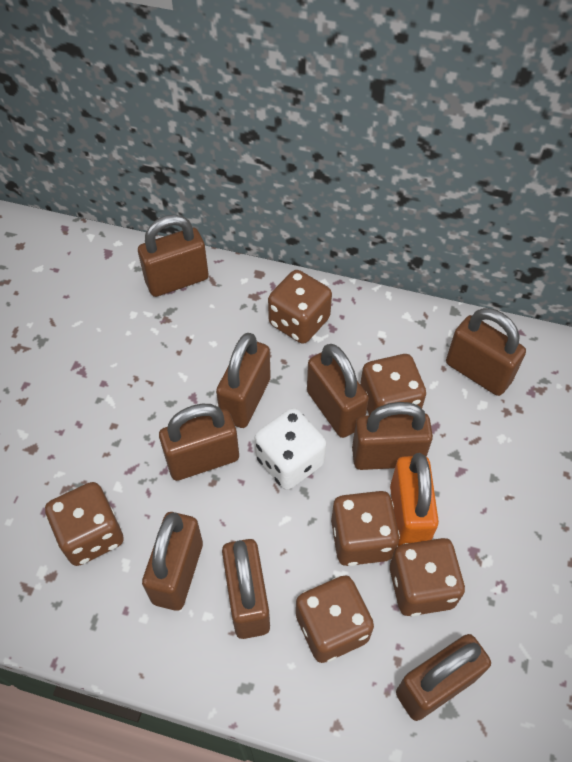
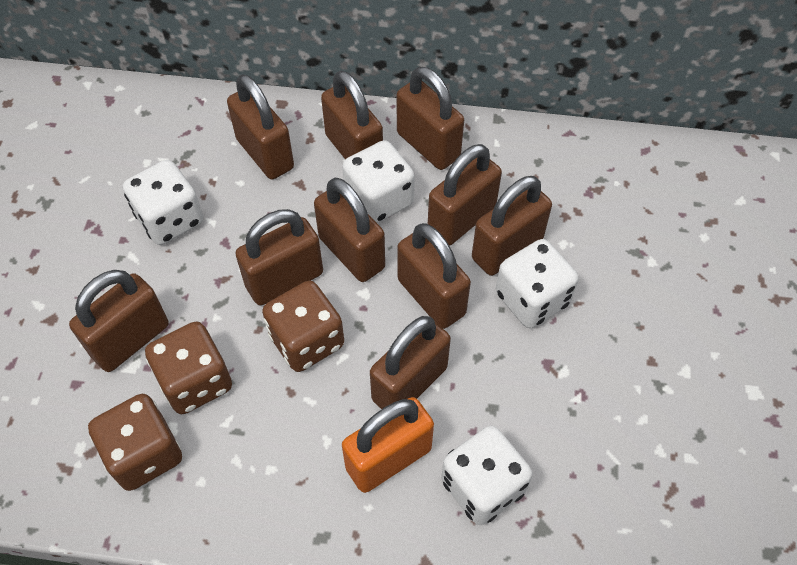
brown dice: [45,482,124,566] [268,270,332,344] [296,575,374,663] [331,491,400,566] [360,354,426,415] [390,538,465,617] = 6 -> [88,394,182,491] [145,321,232,414] [262,281,344,372] = 3
brown padlock: [138,215,209,297] [142,512,203,611] [159,404,239,481] [216,333,271,428] [222,539,270,639] [307,344,369,438] [352,402,433,470] [396,634,491,721] [446,308,526,396] = 9 -> [69,270,169,372] [227,74,294,179] [235,209,323,306] [314,178,385,282] [321,71,383,160] [370,316,451,409] [397,66,464,170] [397,223,471,329] [428,144,502,246] [472,176,552,276] = 10
white dice: [255,408,326,490] = 1 -> [123,160,203,245] [342,140,415,223] [441,426,533,525] [496,239,579,328] = 4

